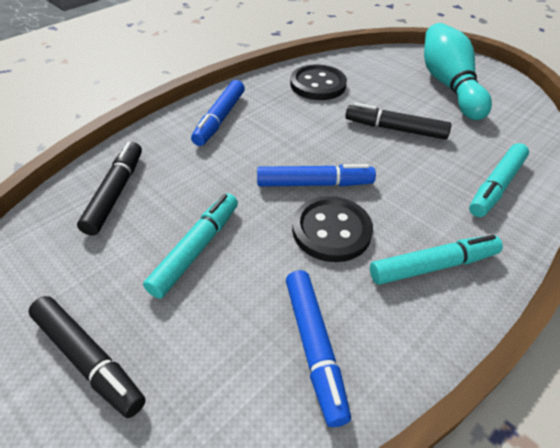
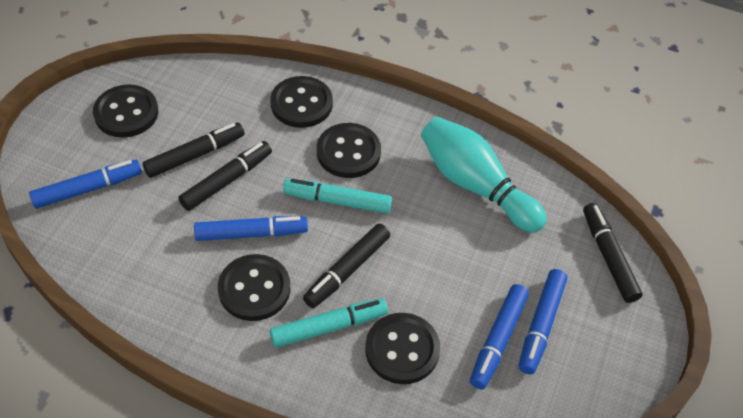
black button: [290,65,347,100] [292,196,373,262] = 2 -> [93,84,158,138] [218,254,290,321] [270,76,333,128] [317,123,381,178] [365,313,440,384] = 5
black marker: [28,296,146,418] [77,142,142,236] [345,103,451,140] = 3 -> [143,122,244,178] [178,141,272,211] [303,224,390,308] [583,203,643,303] = 4
blue marker: [191,80,245,146] [257,164,376,187] [286,270,351,427] = 3 -> [29,160,142,209] [194,216,308,241] [470,284,529,389] [519,269,567,374] = 4
turquoise marker: [143,193,238,299] [370,235,503,285] [469,143,529,217] = 3 -> [270,298,388,348] [283,179,392,213] = 2

